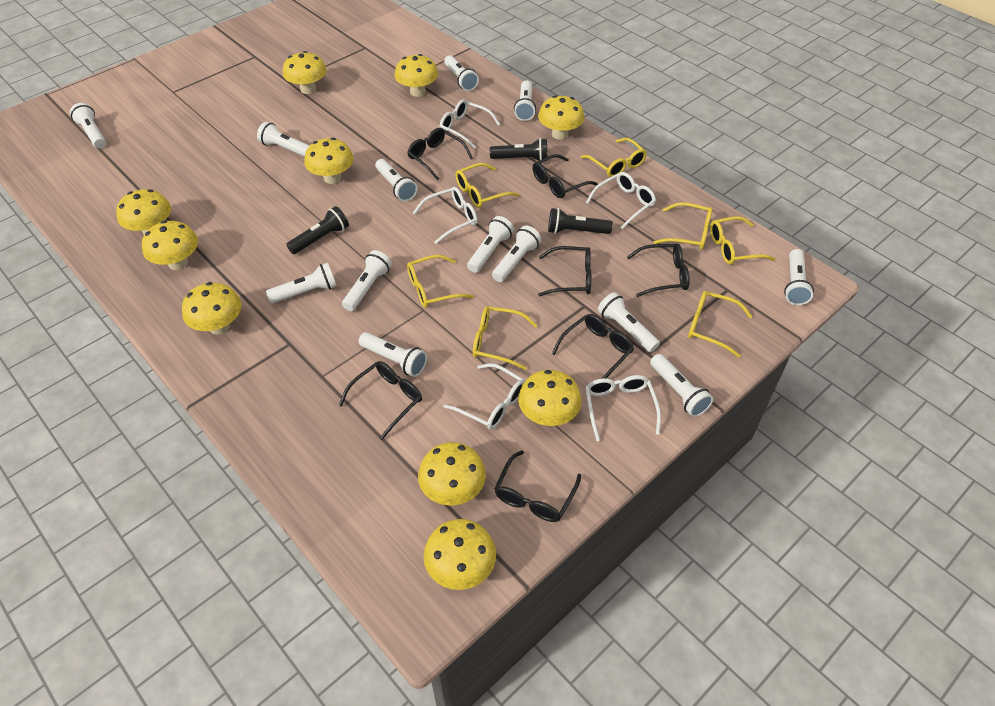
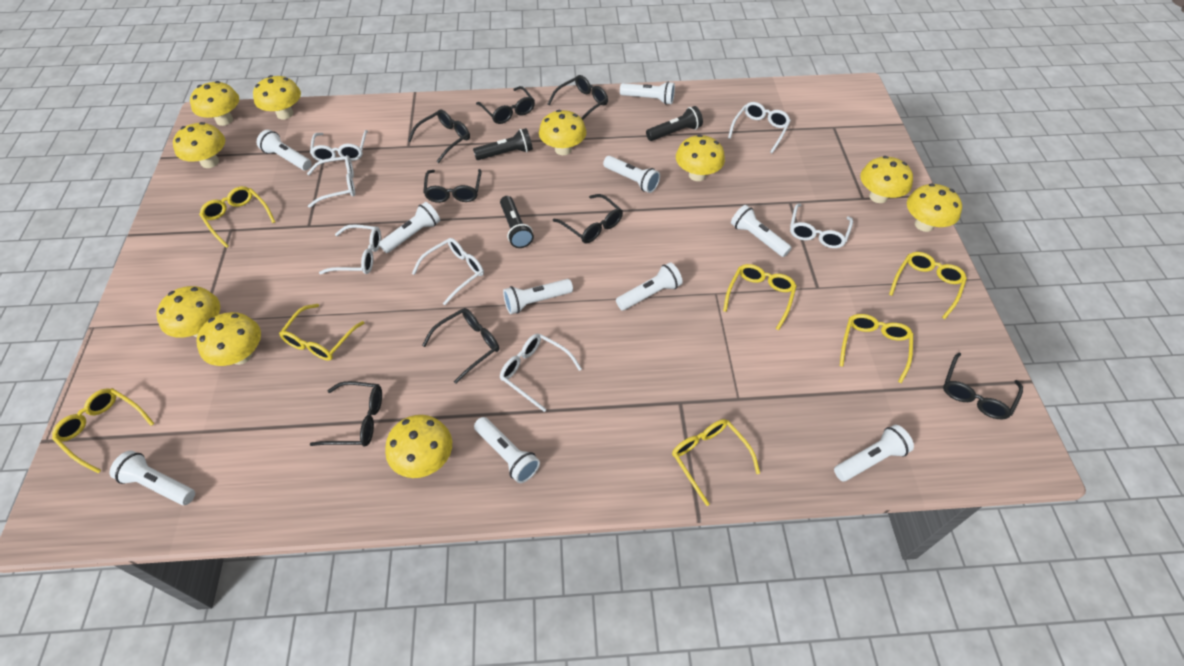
black glasses: [339,361,422,440] [407,128,473,180] [494,450,581,522] [533,154,598,198] [538,246,591,297] [552,314,634,379] [627,244,690,297] = 7 -> [310,381,382,446] [408,109,470,163] [422,308,499,384] [423,169,482,203] [476,86,535,124] [548,75,608,120] [553,194,623,243] [943,353,1023,419] = 8
white flashlight: [70,103,106,148] [257,122,310,157] [266,263,337,303] [342,250,392,311] [359,332,427,377] [375,159,417,202] [444,55,479,91] [467,216,514,273] [492,226,541,282] [514,80,536,121] [598,292,660,352] [650,354,714,417] [784,249,814,305] = 13 -> [110,451,195,505] [257,130,312,171] [379,202,440,253] [474,417,540,483] [503,279,573,314] [603,156,660,193] [616,262,683,310] [620,81,675,105] [731,205,792,257] [834,425,914,481] = 10
white glasses: [413,187,478,244] [440,99,500,149] [443,363,525,430] [585,375,661,441] [586,172,656,229] = 5 -> [307,155,355,208] [310,130,368,162] [319,225,381,274] [412,238,484,305] [500,333,582,412] [728,102,791,153] [790,203,853,248] = 7

